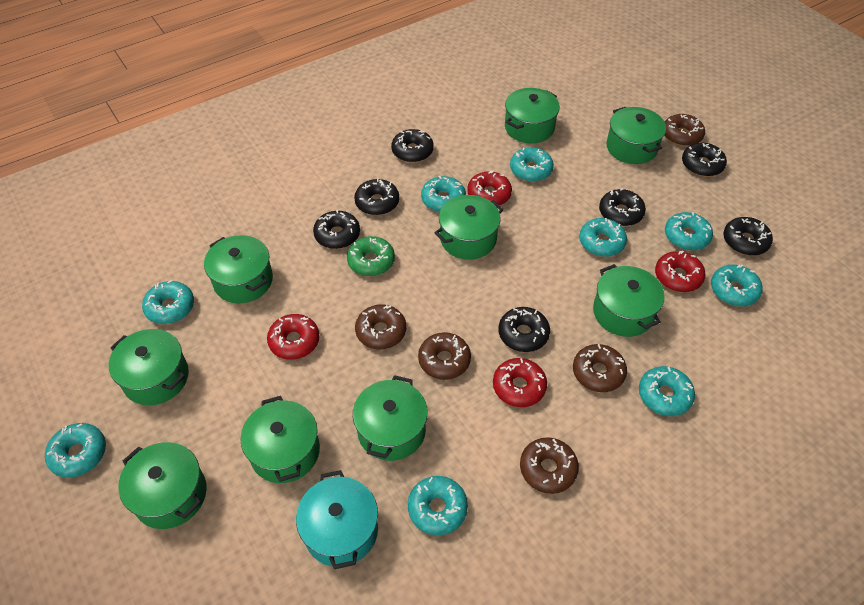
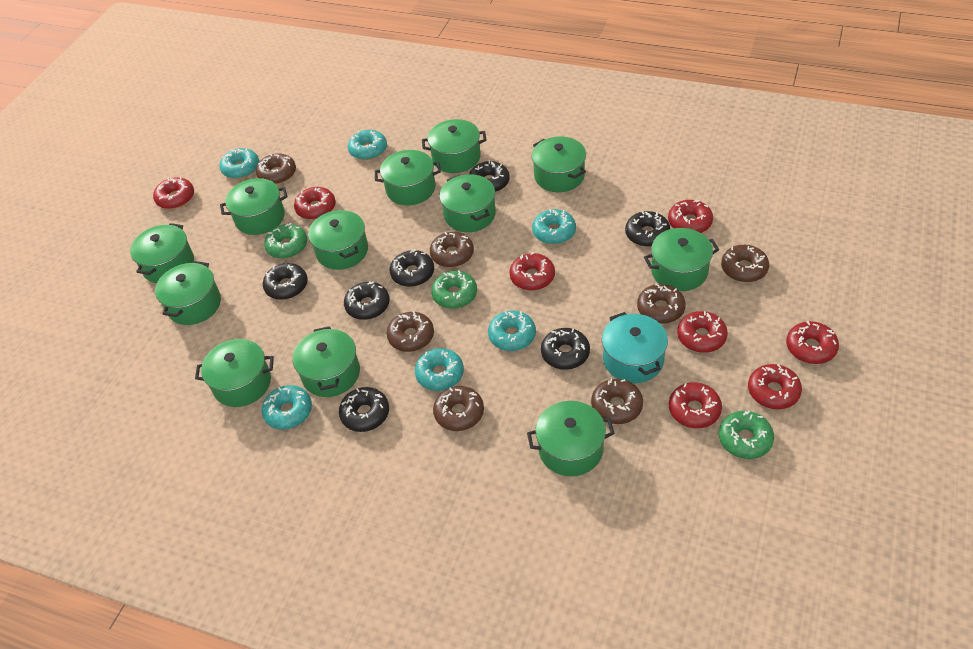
brown donut: [355,304,406,350] [418,332,471,380] [520,437,579,494] [573,344,627,392] [665,114,705,146] = 5 -> [256,153,296,184] [387,311,434,352] [430,232,474,267] [433,386,484,431] [591,379,643,424] [637,284,686,324] [721,245,769,282] = 7
green donut: [347,236,395,276] = 1 -> [264,223,307,259] [431,270,477,309] [719,411,774,459] = 3
green pot: [109,329,189,405] [118,442,207,529] [204,235,273,303] [240,396,320,483] [353,375,428,461] [434,195,504,260] [505,88,560,143] [593,264,665,337] [606,107,666,164] = 9 -> [130,223,194,283] [155,261,221,325] [195,339,274,407] [220,178,287,235] [293,326,360,397] [308,210,368,270] [375,150,441,205] [422,119,487,173] [439,174,496,232] [527,401,615,476] [532,136,586,192] [644,228,719,291] = 12
red donut: [267,314,320,360] [467,171,512,205] [493,358,547,407] [655,251,706,292] = 4 -> [153,177,194,209] [294,187,336,220] [509,252,555,290] [668,200,713,233] [669,382,722,428] [677,311,728,353] [748,364,802,409] [786,321,839,364] = 8
turquoise donut: [45,423,106,478] [142,280,194,324] [408,476,468,535] [421,176,466,212] [510,147,554,182] [579,218,627,257] [639,366,695,416] [665,212,713,251] [711,264,763,306] = 9 -> [219,148,259,179] [262,385,312,429] [348,130,387,160] [415,348,464,391] [488,310,536,351] [532,209,576,244] = 6

